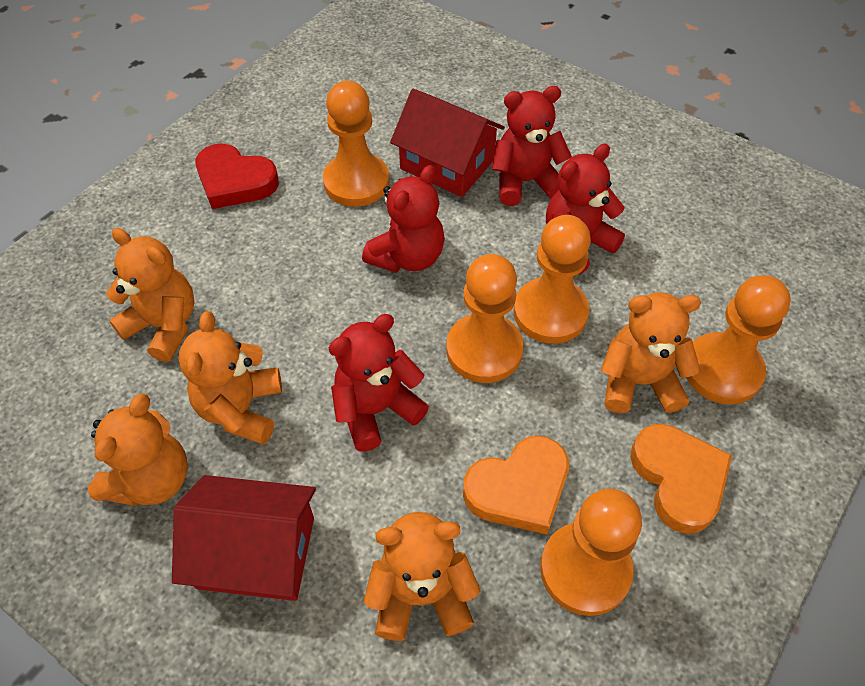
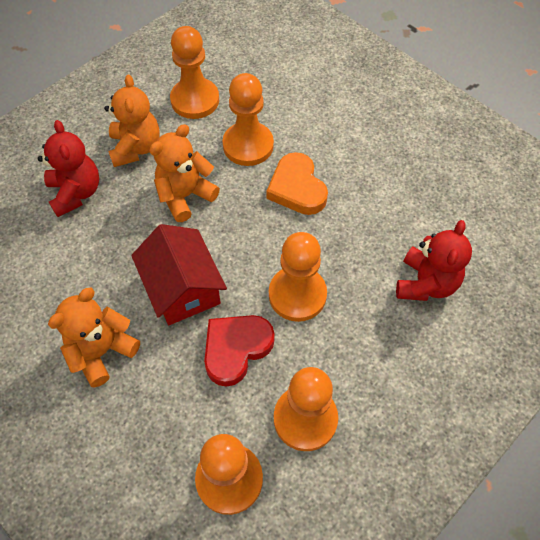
orange heart: [463,435,569,534] [630,424,732,534] = 2 -> [266,152,328,215] = 1
orange teddy bear: [88,394,188,506] [106,228,195,362] [178,311,282,445] [364,512,480,641] [601,292,701,413] = 5 -> [48,288,140,388] [104,74,160,167] [149,124,220,222] = 3
red house: [172,475,316,601] [390,89,505,197] = 2 -> [131,224,227,325] = 1
red teddy bear: [329,314,429,452] [362,165,445,273] [492,86,572,206] [546,144,625,275] = 4 -> [38,120,99,217] [396,220,472,301] = 2

